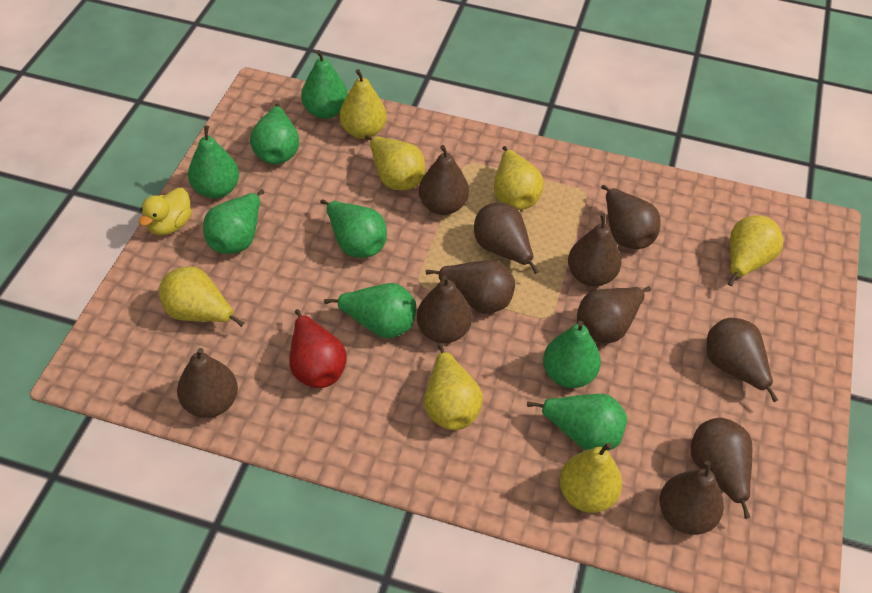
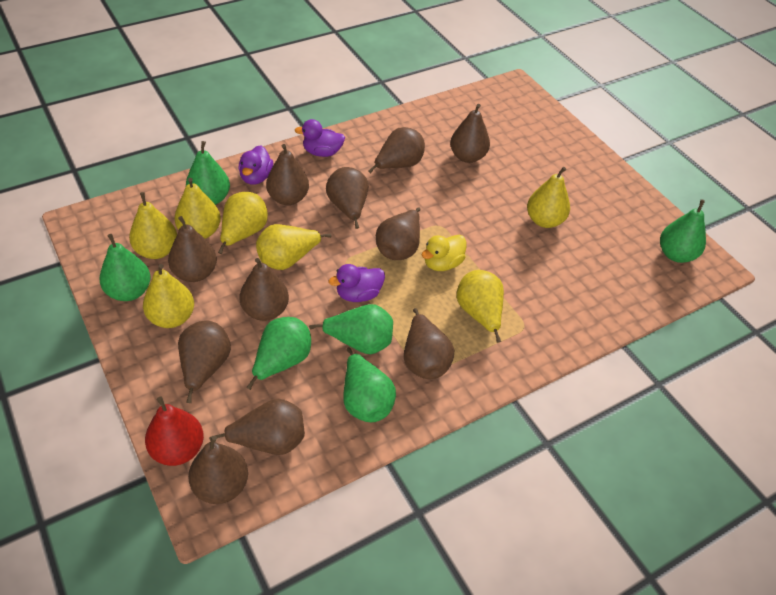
green pear: [188,125,239,199] [203,189,264,254] [250,103,299,164] [301,50,348,119] [320,199,387,258] [324,283,416,339] [527,394,627,451] [543,321,601,388] = 8 -> [100,234,151,301] [186,141,230,205] [246,317,311,390] [309,304,393,354] [343,347,396,422] [660,199,706,263] = 6
purple duck: none = 0 -> [238,145,273,185] [295,119,345,157] [329,264,385,302] = 3

